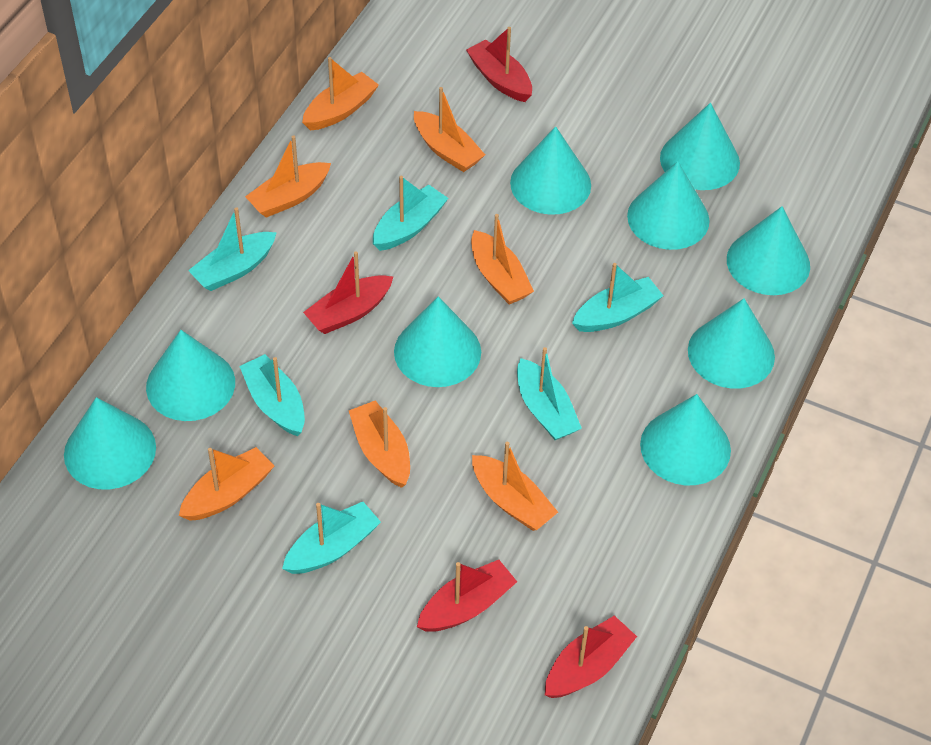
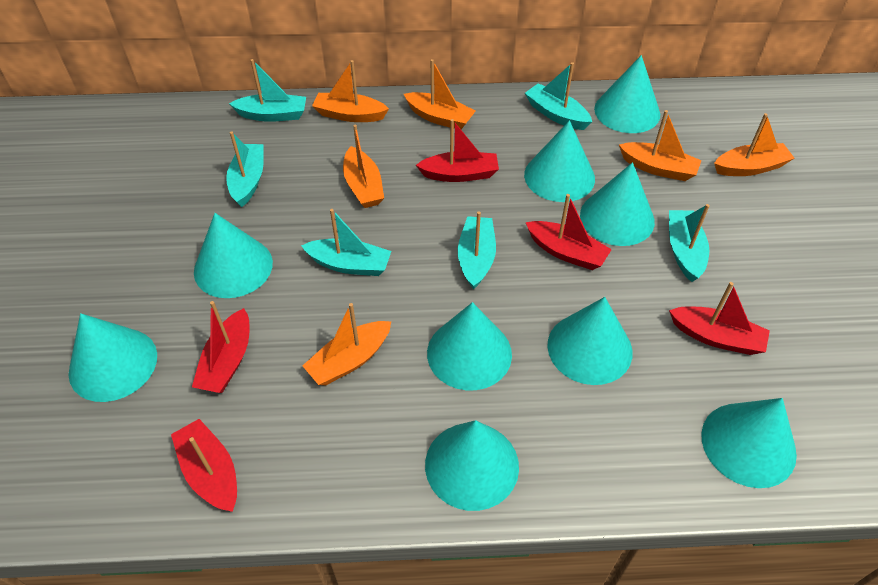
orange boat: [179,447,274,521] [245,136,331,218] [302,57,379,130] [349,401,410,488] [414,87,485,172] [471,214,534,304] [472,442,558,531] = 7 -> [302,303,391,385] [312,60,389,122] [343,125,384,208] [404,59,475,129] [619,110,702,181] [714,113,794,176] = 6
red boat: [303,251,393,334] [417,560,517,632] [466,27,532,102] [545,616,637,698] = 4 -> [171,419,237,512] [192,301,250,393] [416,119,499,182] [526,194,612,270] [669,282,770,355] = 5

